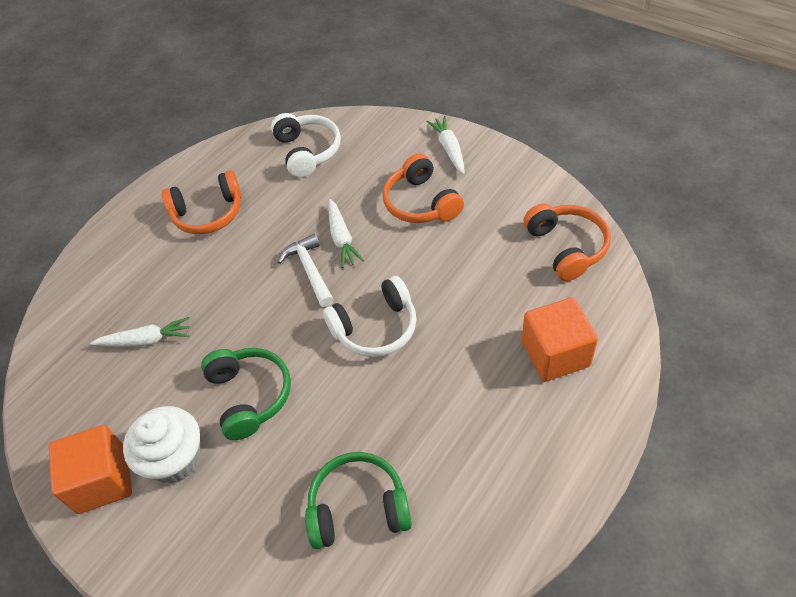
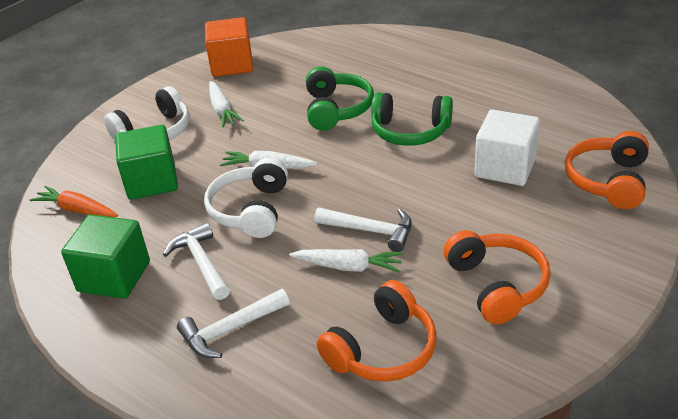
green cube: none = 0 -> [61,215,150,299] [115,125,178,199] = 2
orange carrot: none = 0 -> [30,186,118,217] = 1
orange cube: [48,425,132,514] [522,297,598,382] = 2 -> [205,17,253,77] = 1
white cube: none = 0 -> [474,110,540,186] = 1
white cupcake: [123,406,201,483] = 1 -> none = 0
white hammer: [278,234,334,307] = 1 -> [163,223,230,300] [177,289,290,358] [314,208,412,252] = 3

